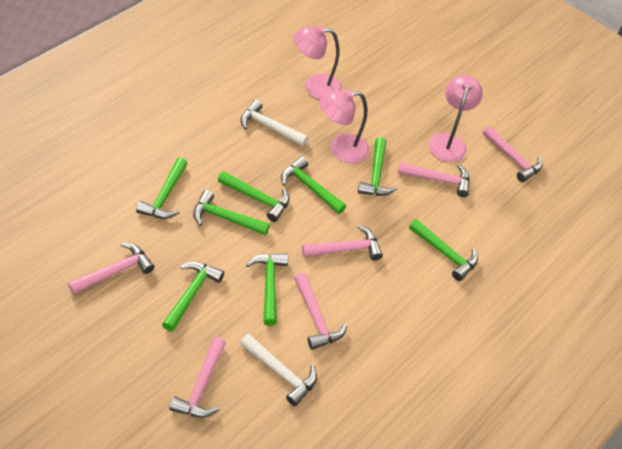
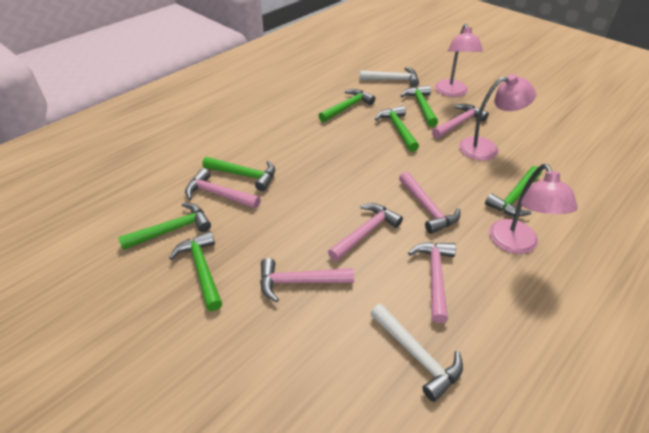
green hammer: [136,158,188,219] [162,262,224,332] [193,190,270,235] [218,171,290,222] [246,253,288,326] [281,156,346,214] [358,137,397,196] [409,219,478,281] = 8 -> [118,203,211,250] [169,231,222,311] [202,157,275,191] [318,89,375,122] [375,106,419,152] [400,86,438,127] [485,166,542,217] = 7

